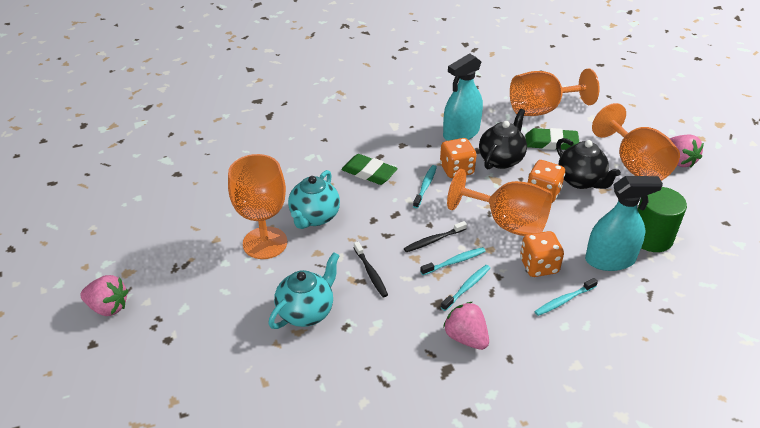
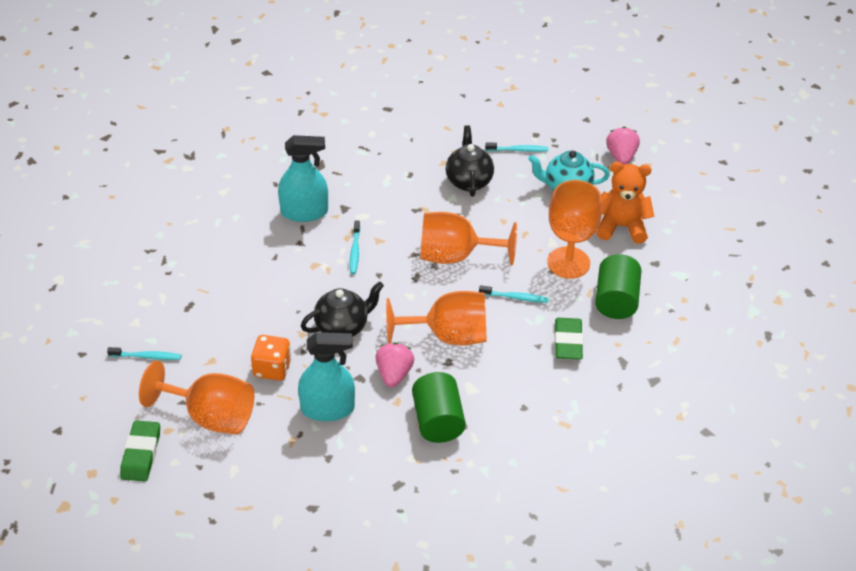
black toothbrush: [354,241,388,297] [404,221,467,252] = 2 -> none = 0
green cylinder: [637,187,687,252] = 1 -> [412,372,466,443] [595,254,641,319] = 2
orange dice: [440,138,476,178] [520,231,564,277] [528,160,565,203] = 3 -> [251,335,291,381] = 1
orange teddy bear: none = 0 -> [596,162,654,244] = 1
pink strawberry: [80,275,128,316] [443,302,489,350] [670,134,704,168] = 3 -> [376,342,414,388] [606,127,640,165] = 2
turquoise teapot: [268,252,340,329] [288,170,340,229] = 2 -> [528,150,610,191] = 1

